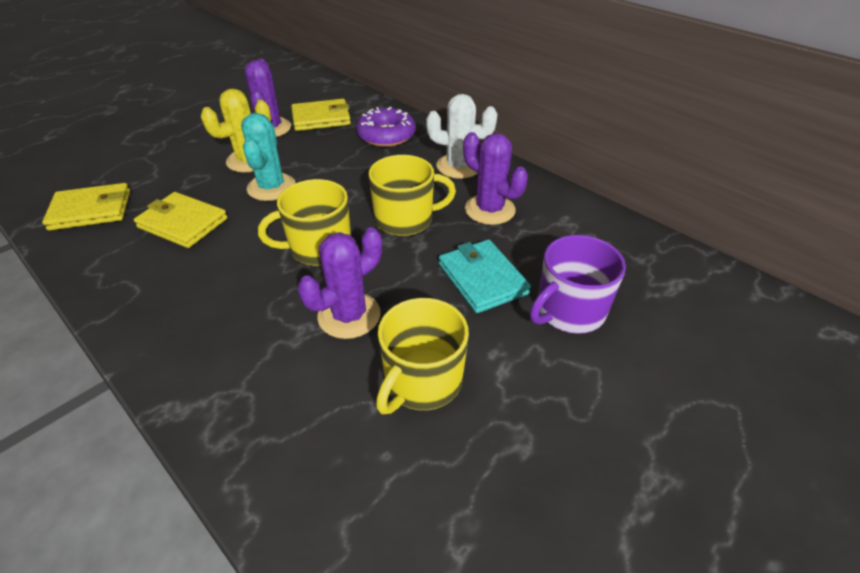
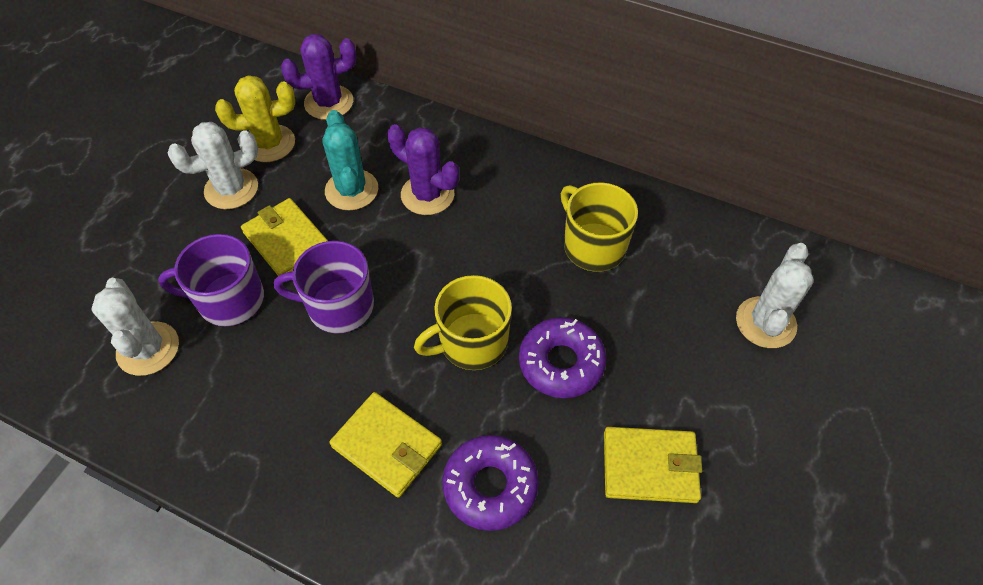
purple cactus: [244,58,291,137] [298,227,382,339] [463,132,528,225] = 3 -> [281,34,357,120] [387,124,459,215] = 2
purple donut: [356,107,415,147] = 1 -> [442,435,539,531] [519,317,606,398] = 2
purple mug: [530,235,626,334] = 1 -> [158,234,264,326] [274,241,374,333] = 2
turquoise wallet: [439,239,531,313] = 1 -> none = 0
white cactus: [426,94,497,179] = 1 -> [91,278,179,376] [168,122,258,209] [736,243,814,348] = 3
yellow mug: [258,179,351,266] [369,155,456,236] [376,298,469,414] = 3 -> [414,275,512,370] [561,182,638,272] = 2

